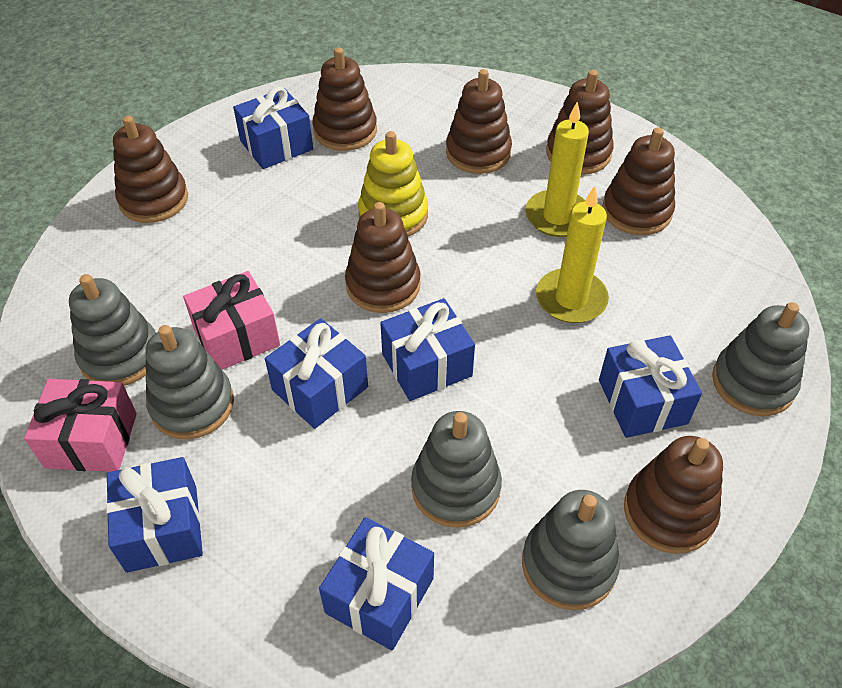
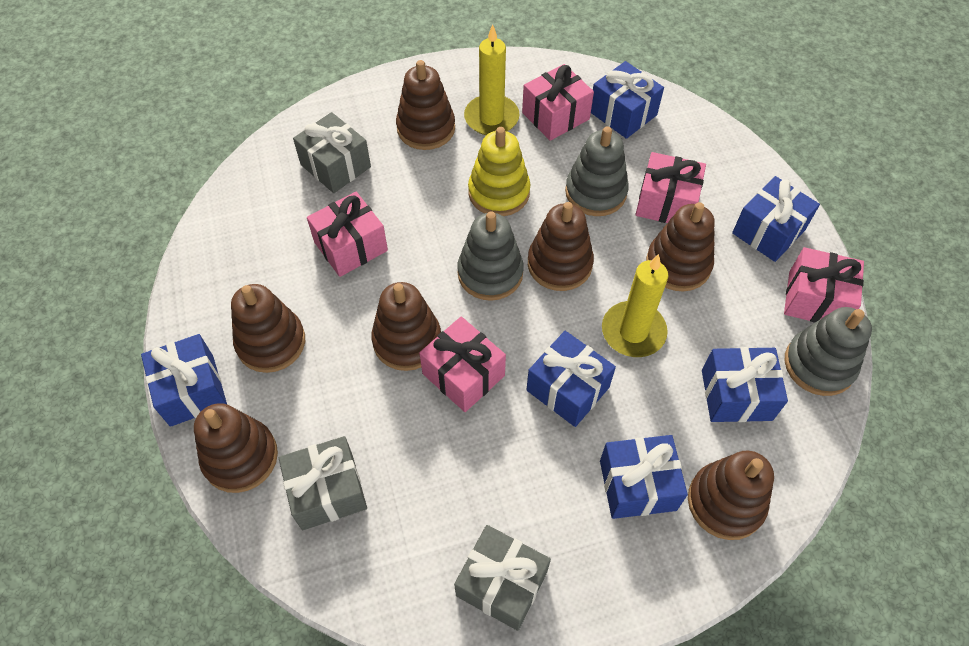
grey gift: none = 0 -> [279,436,367,530] [293,112,371,193] [454,525,551,631] = 3
grey stacking toy: [69,274,156,386] [145,325,234,439] [411,411,502,528] [522,490,620,610] [712,302,810,416] = 5 -> [457,212,524,301] [565,126,629,216] [785,307,872,396] = 3
pink gift: [24,379,137,472] [183,271,280,370] = 2 -> [307,192,388,277] [419,317,506,412] [522,64,594,141] [635,152,706,223] [784,247,864,323] = 5

